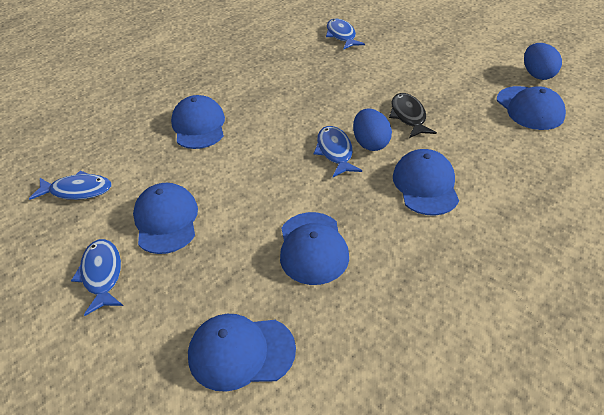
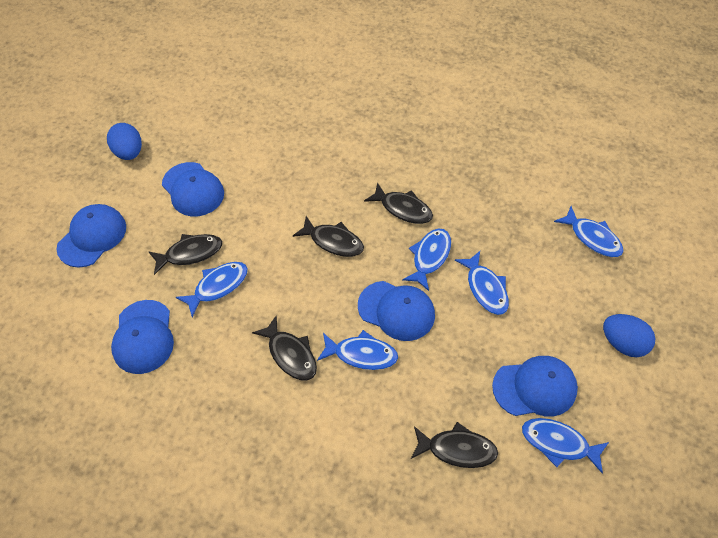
black fish: [389,93,437,138] = 1 -> [148,234,222,275] [252,316,317,381] [293,216,364,257] [364,182,433,224] [411,422,498,468] = 5
blue cap: [133,183,198,254] [171,95,225,149] [188,314,296,392] [280,212,349,285] [393,149,459,216] [497,86,566,130] = 6 -> [57,204,126,268] [111,300,174,374] [162,162,224,216] [358,281,435,341] [492,356,578,417] = 5
blue fish: [29,170,111,200] [71,239,123,316] [313,126,362,177] [326,19,365,50] = 4 -> [176,262,248,317] [317,330,398,370] [402,229,451,291] [455,251,509,315] [522,418,609,474] [554,206,623,257] = 6

